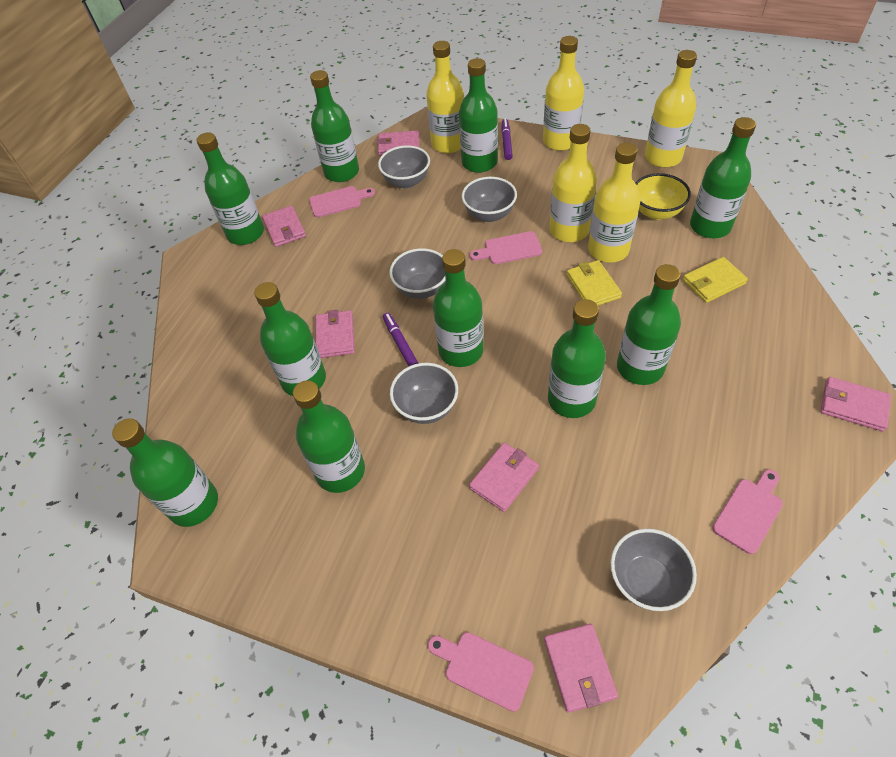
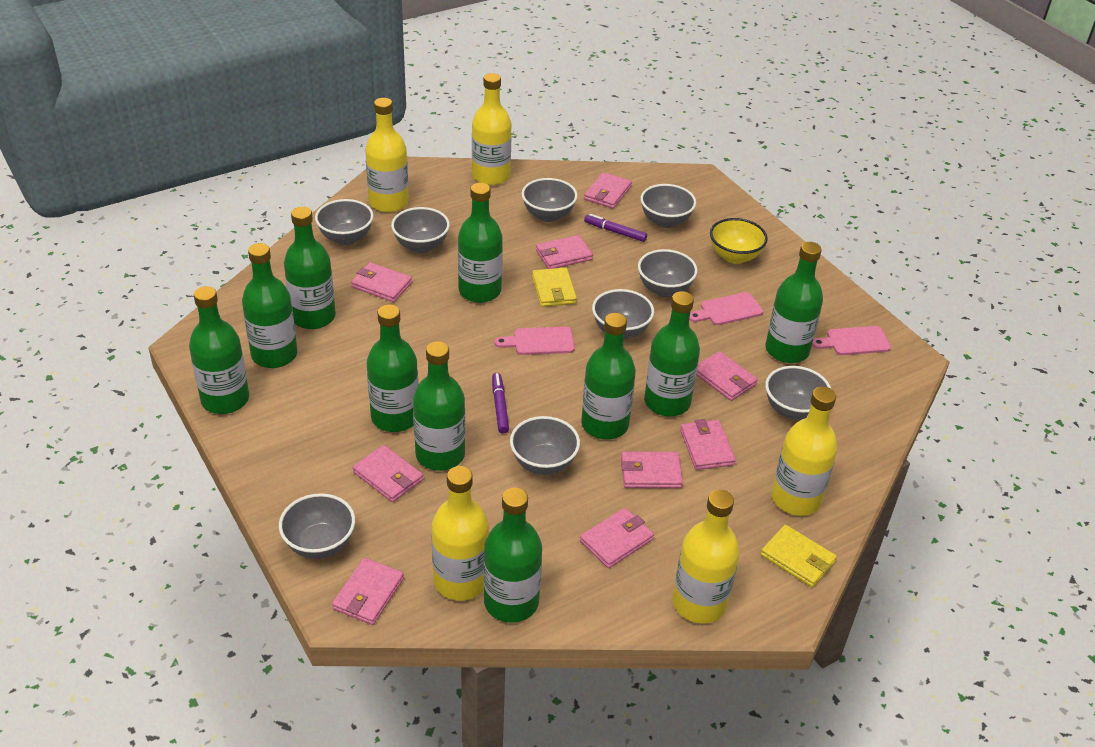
grey bowl: [378,145,430,189] [389,248,445,299] [390,363,458,424] [462,177,517,222] [611,529,697,611] = 5 -> [279,493,355,559] [315,199,374,245] [391,207,450,253] [510,416,580,475] [522,178,578,222] [592,289,654,339] [638,249,698,297] [640,184,696,228] [765,366,831,420] = 9
pink cutting board: [309,186,375,217] [428,632,534,712] [470,231,542,264] [712,469,783,554] = 4 -> [494,327,575,355] [689,292,763,325] [812,326,891,355] = 3
pink wallet: [262,206,306,247] [316,310,355,358] [377,130,419,156] [469,443,539,512] [544,624,618,713] [820,377,891,431] = 6 -> [332,558,404,625] [351,262,412,302] [353,445,423,502] [536,235,593,269] [580,508,654,568] [584,172,632,209] [621,452,683,488] [680,419,736,470] [696,351,758,401] = 9

